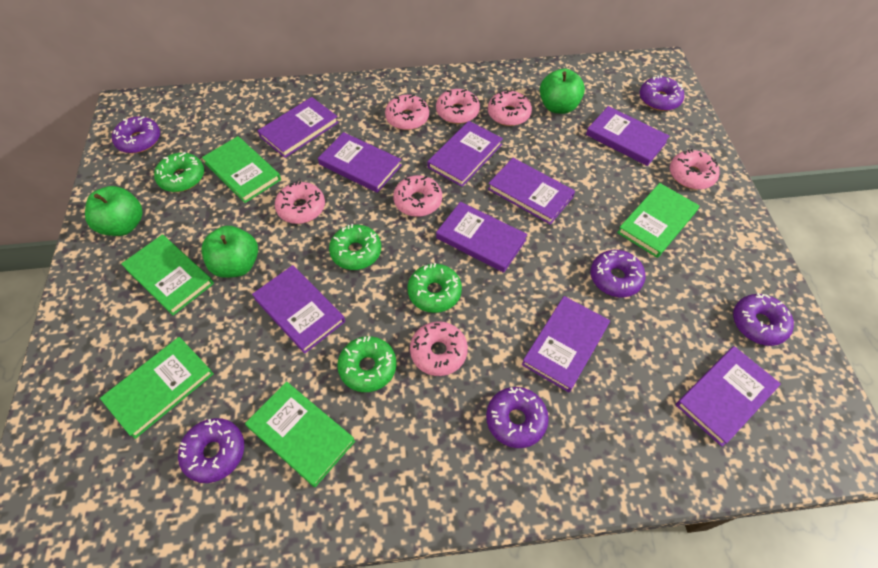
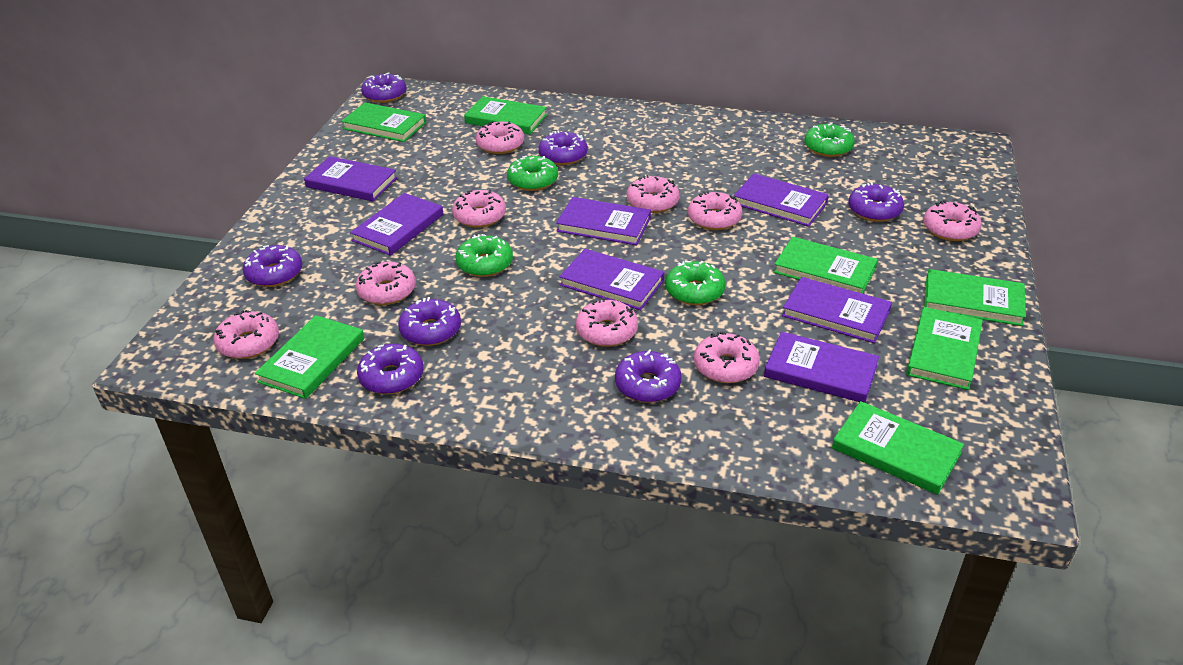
green apple: [85,186,143,236] [202,226,258,278] [540,68,585,114] = 3 -> none = 0
green book: [100,337,214,439] [121,235,214,315] [202,136,281,203] [245,382,355,487] [617,183,699,258] = 5 -> [255,315,364,399] [341,102,426,142] [464,96,547,134] [774,237,878,294] [832,401,964,495] [906,307,983,390] [924,269,1026,326] = 7
pink donut: [275,181,325,224] [385,94,429,130] [393,175,442,217] [410,321,468,376] [436,89,480,124] [488,90,532,126] [670,149,720,190] = 7 -> [213,310,279,359] [356,262,416,305] [452,190,506,228] [476,121,524,154] [576,298,638,347] [627,175,680,213] [688,191,742,230] [694,332,760,383] [923,200,982,241] = 9
purple book: [252,265,345,354] [258,97,339,158] [318,132,402,193] [427,121,503,187] [436,202,528,273] [488,158,575,225] [522,296,610,392] [586,106,670,166] [676,346,781,447] = 9 -> [304,156,397,201] [350,193,443,256] [556,197,651,245] [560,249,664,310] [734,173,829,227] [764,332,879,403] [782,277,892,343] = 7
purple donut: [112,116,160,153] [178,418,244,483] [486,387,549,448] [590,250,645,297] [640,75,684,111] [733,293,794,346] = 6 -> [243,245,302,287] [357,344,423,394] [361,72,406,103] [398,297,461,346] [538,130,588,165] [615,349,681,403] [848,182,904,222] = 7

